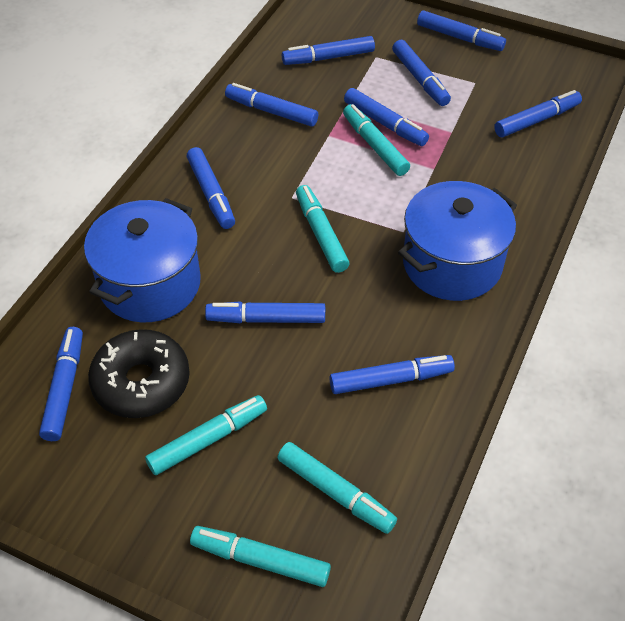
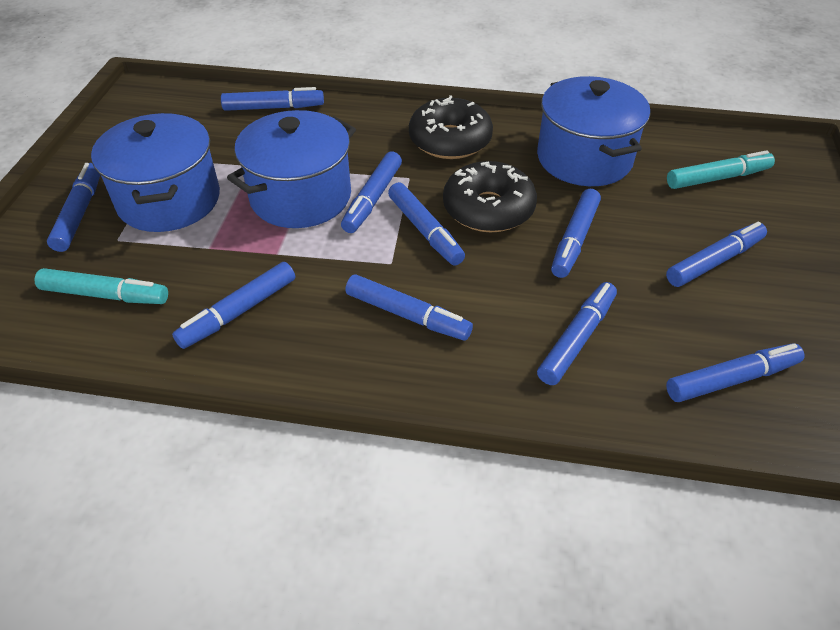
black donut: [88,329,190,418] = 1 -> [409,95,493,159] [443,161,537,233] = 2
blue pot: [84,198,201,322] [398,181,517,301] = 2 -> [91,113,220,232] [227,110,356,228] [537,76,650,186] = 3
turquoise marker: [145,395,267,475] [190,526,331,587] [277,442,397,534] [296,185,349,273] [343,104,410,176] = 5 -> [35,268,168,304] [667,150,775,189] = 2

